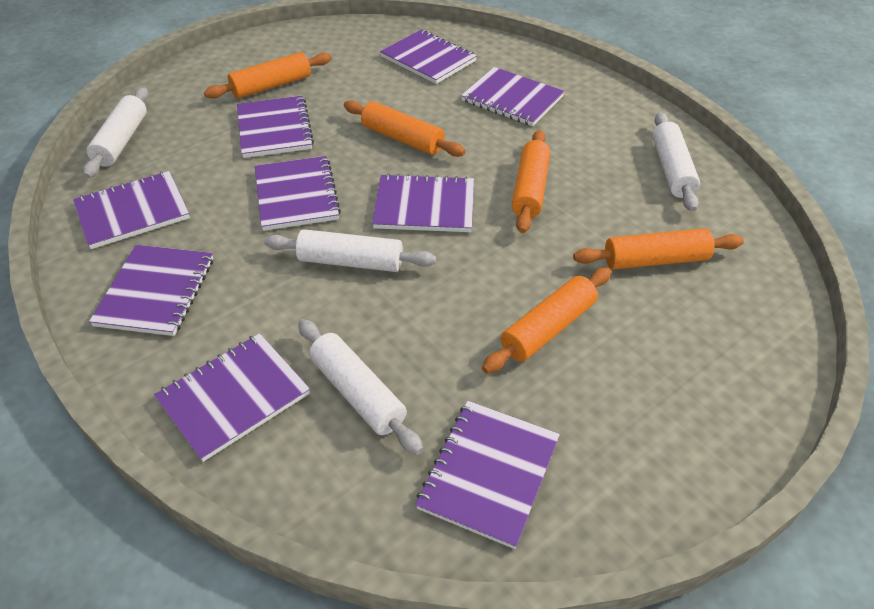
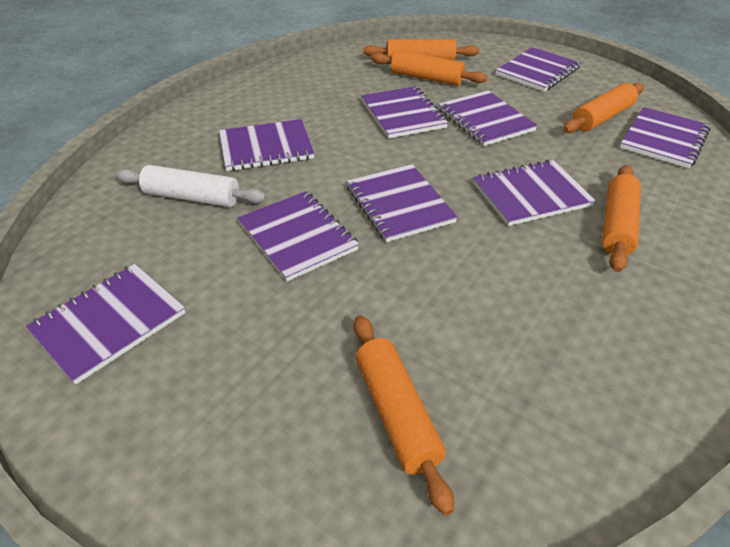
white rolling pin: [83,87,149,178] [264,229,436,272] [298,319,423,455] [652,112,700,212] = 4 -> [115,165,267,207] = 1

